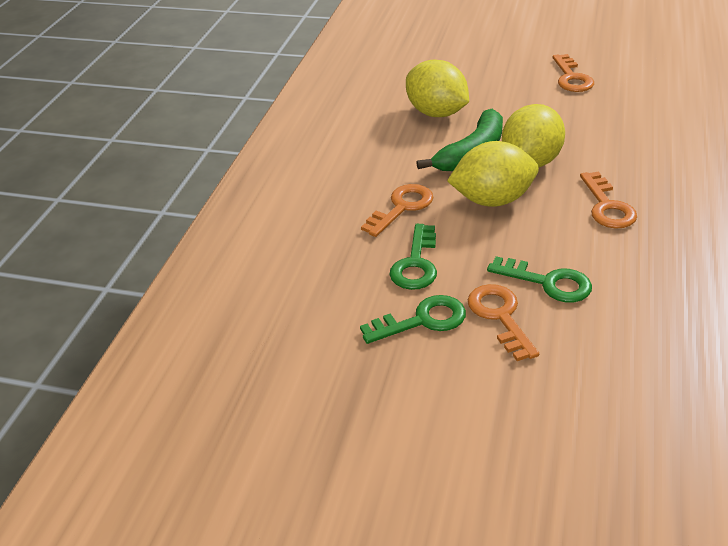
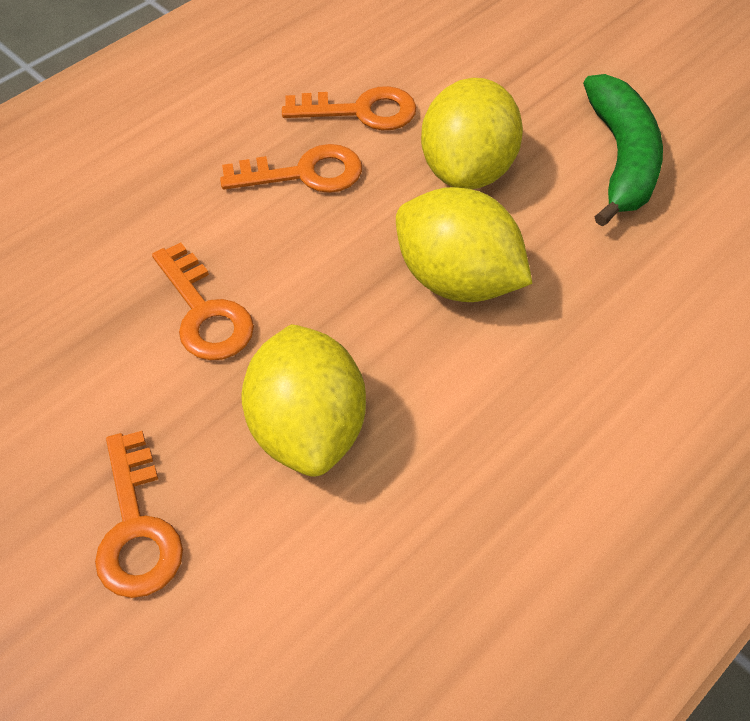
green key: [360,295,466,344] [389,224,437,290] [487,256,592,302] = 3 -> none = 0

